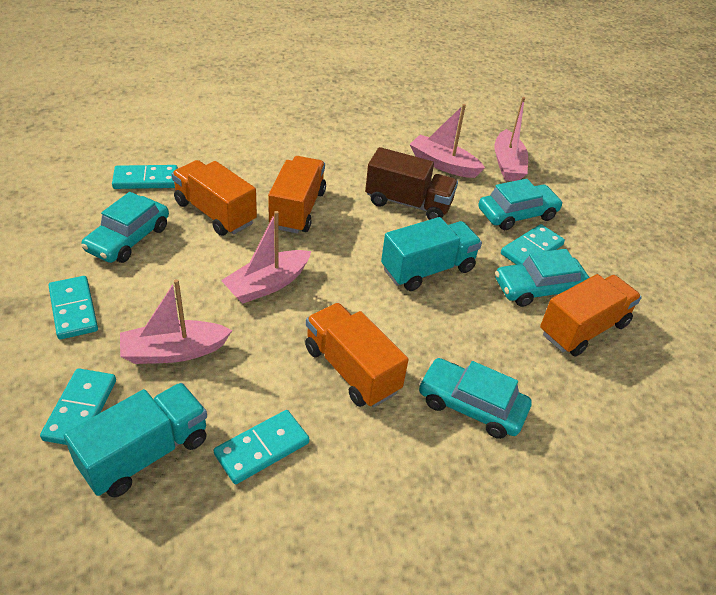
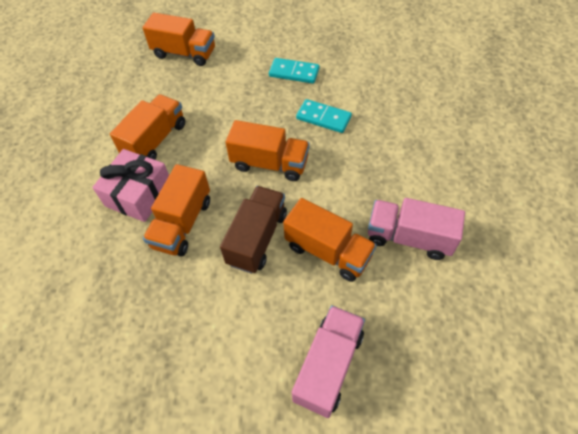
orange truck: [172,160,257,236] [268,156,326,233] [305,303,409,407] [540,274,642,356] = 4 -> [110,94,185,160] [142,13,215,66] [143,164,210,257] [225,120,309,181] [283,198,377,282] = 5
pink boat: [120,279,232,364] [221,211,311,303] [409,104,485,178] [495,97,528,181] = 4 -> none = 0
pink gift: none = 0 -> [92,149,169,222] = 1
pink truck: none = 0 -> [292,305,365,418] [368,198,465,260] = 2
turquoise car: [81,192,169,263] [419,358,532,439] [478,179,563,230] [495,249,590,307] = 4 -> none = 0
turquoise domino: [40,368,116,445] [49,276,98,340] [112,165,178,189] [214,410,309,484] [501,224,565,265] = 5 -> [269,58,319,84] [296,99,352,133] = 2
turquoise truck: [64,383,207,498] [381,217,482,291] = 2 -> none = 0

